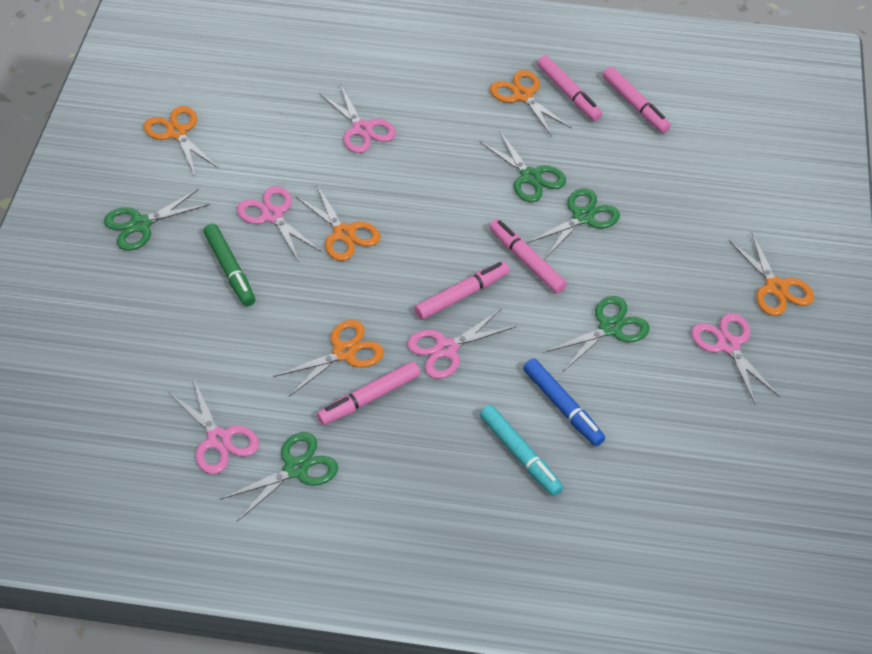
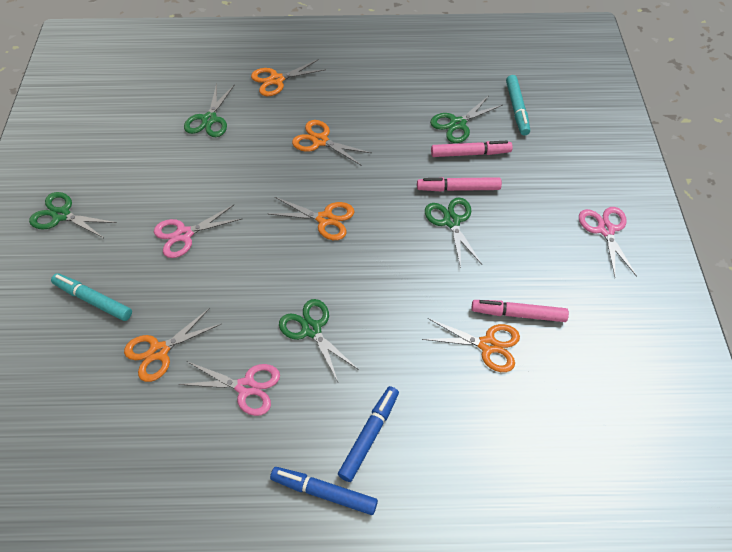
blue marker: [523,359,605,446] = 1 -> [270,467,378,515] [338,386,399,482] = 2
green marker: [203,224,255,306] = 1 -> none = 0
pink marker: [317,361,420,425] [414,261,510,320] [489,219,567,294] [537,55,602,121] [603,67,671,133] = 5 -> [417,177,502,192] [431,141,513,157] [472,300,569,322] = 3
pink scissors: [168,380,259,474] [237,186,322,262] [319,84,396,153] [407,308,517,379] [691,313,780,404] = 5 -> [154,205,241,258] [178,362,280,416] [579,207,637,277] = 3
turquoise marker: [480,405,563,496] = 1 -> [51,273,132,321] [506,75,530,135] = 2

